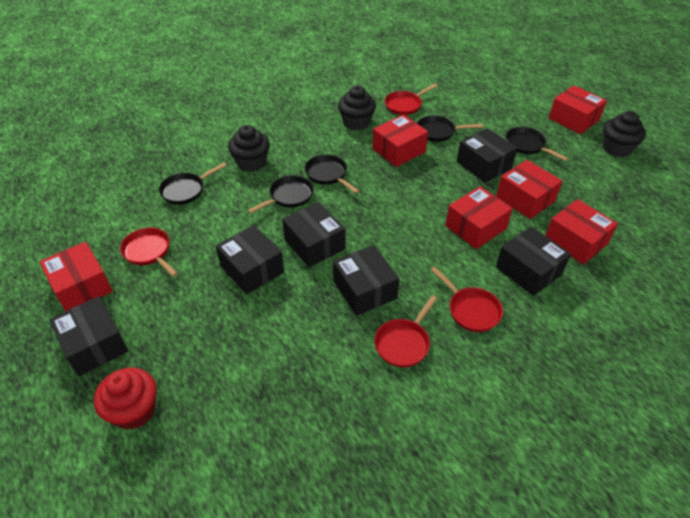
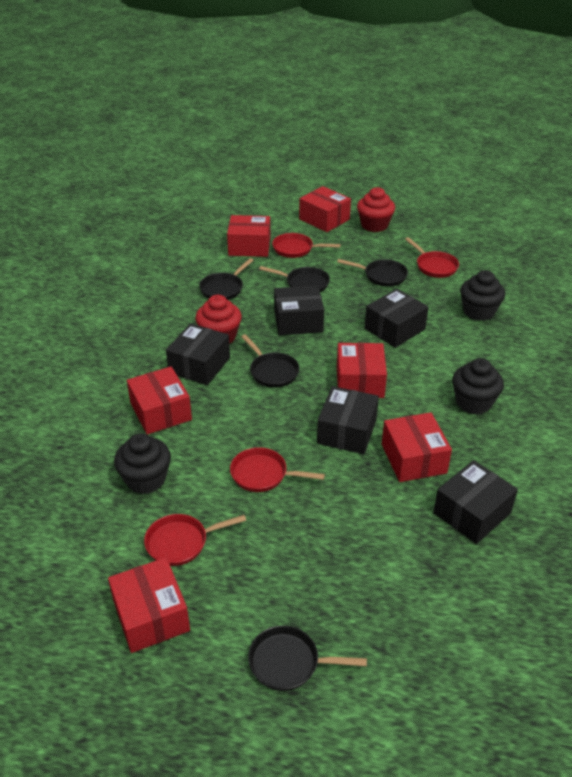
black box: [49,296,128,376] [216,225,284,294] [282,202,345,267] [333,245,399,316] [457,128,517,183] [496,226,571,296] = 6 -> [166,323,230,385] [274,285,324,335] [317,386,379,454] [365,289,429,348] [433,460,518,544] = 5
red cupcake: [94,367,157,430] = 1 -> [195,295,242,345] [357,187,395,232] = 2

